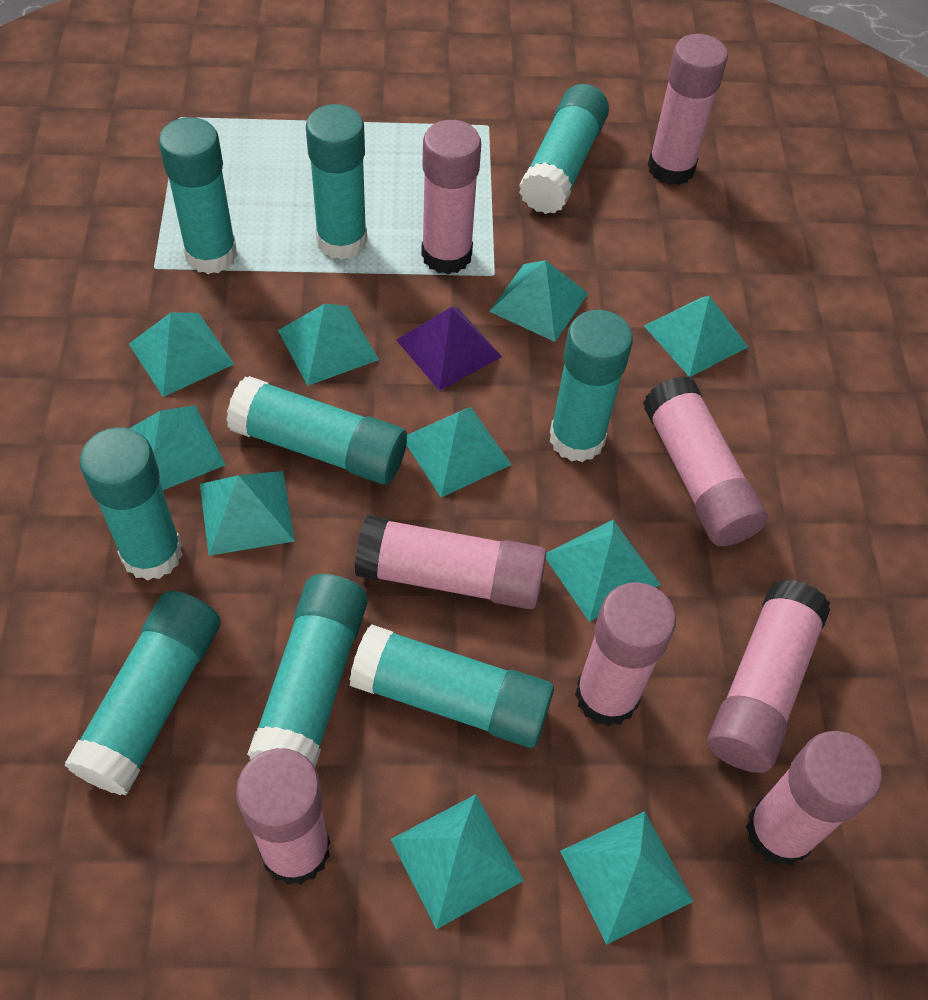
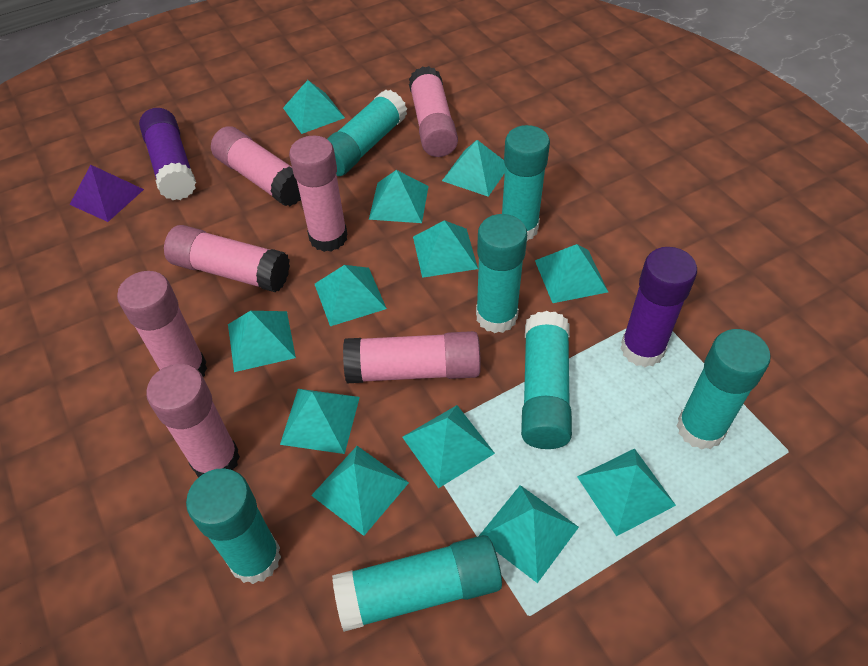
pink glue stick: [236,748,330,885] [355,515,547,609] [421,120,481,274] [575,582,676,726] [643,376,768,546] [647,34,728,185] [708,579,830,773] [746,731,882,866] = 8 -> [117,271,207,377] [146,364,240,478] [164,225,290,292] [211,126,301,206] [289,136,348,252] [343,331,481,383] [409,66,458,157] = 7
purple glue stick: none = 0 -> [139,108,196,200] [621,247,697,367] = 2
turquoise glue stick: [64,591,221,796] [79,427,183,581] [159,117,237,274] [226,376,407,485] [247,574,368,767] [306,104,367,260] [349,624,554,748] [519,84,609,214] [550,310,633,462] = 9 -> [186,468,281,584] [327,89,407,176] [332,535,502,632] [476,214,527,333] [502,125,550,241] [521,311,572,449] [677,329,770,450] = 7
turquoise pyramid: [129,312,234,397] [129,405,226,490] [200,471,295,556] [278,304,379,386] [391,794,524,930] [406,407,512,497] [489,260,588,342] [546,520,661,622] [560,811,694,945] [644,295,748,377] = 10 -> [228,311,296,372] [280,389,360,454] [283,80,345,134] [311,446,409,536] [315,265,387,326] [369,170,429,223] [402,405,495,488] [413,220,478,278] [442,140,505,197] [479,485,579,583] [535,244,608,303] [577,448,676,536] = 12

